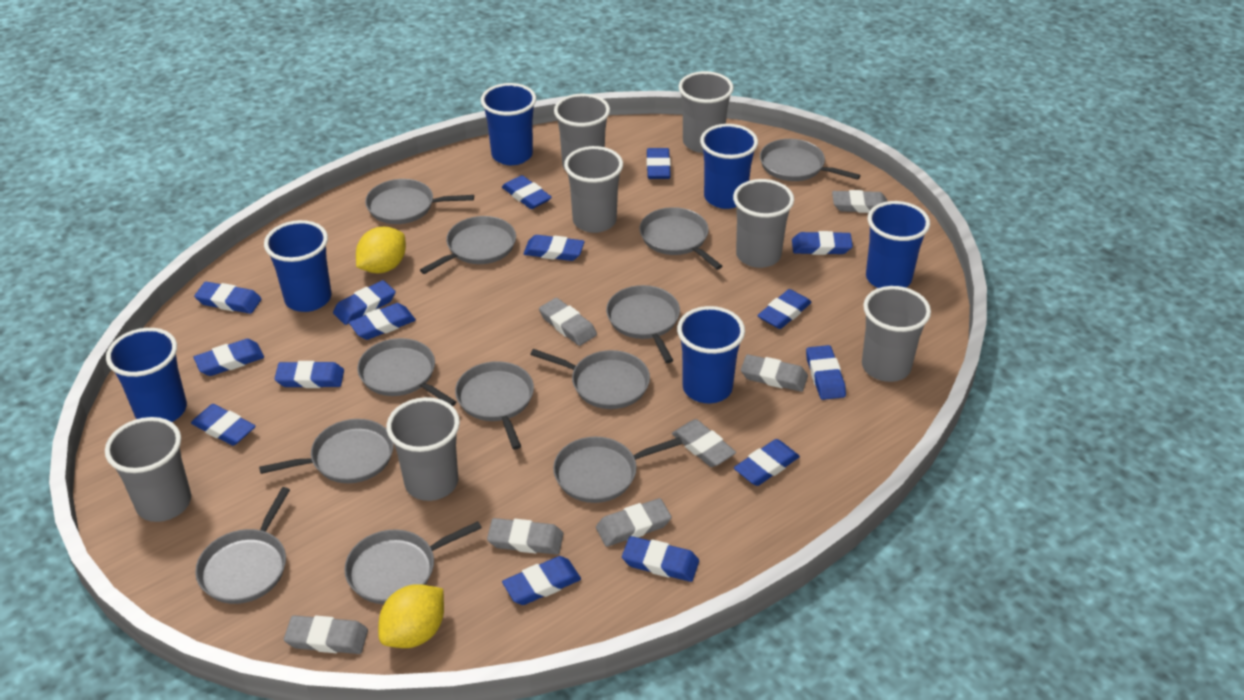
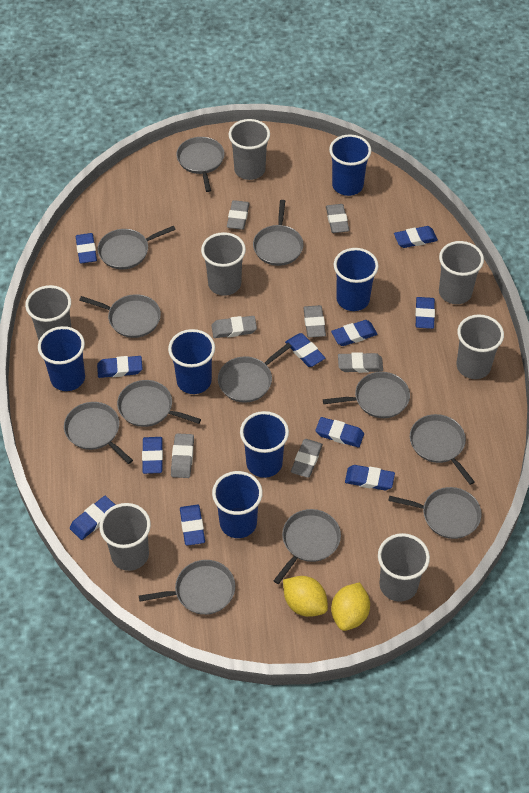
blue eraser: [191,404,256,446] [193,339,264,376] [194,282,262,314] [274,361,344,388] [333,280,396,325] [349,303,416,340] [502,175,552,209] [502,556,581,605] [523,235,585,261] [622,536,699,582] [646,148,671,179] [734,439,800,486] [757,289,812,329] [792,231,853,255] [806,345,846,400] = 15 -> [70,496,115,540] [76,233,97,264] [97,356,142,378] [142,437,163,474] [180,505,205,546] [285,333,325,367] [315,417,364,447] [331,320,377,346] [345,465,395,490] [394,226,438,248] [415,297,435,329] = 11

